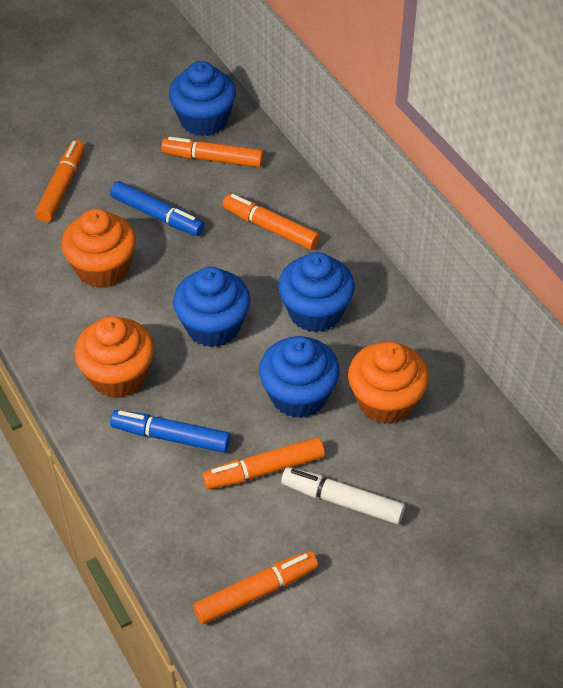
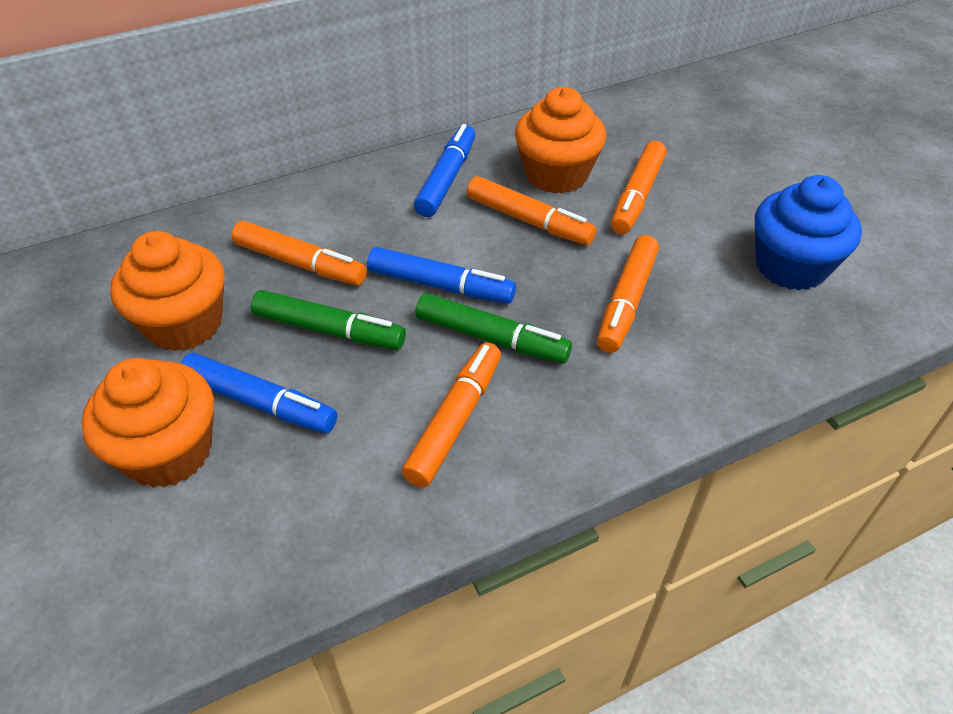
blue cupcake: [169,61,236,136] [173,267,250,347] [259,336,340,418] [278,252,355,332] = 4 -> [755,175,862,290] = 1
blue marker: [110,181,205,236] [110,410,231,453] = 2 -> [180,353,337,434] [367,247,516,304] [414,124,475,217] = 3
green marker: none = 0 -> [251,290,406,350] [415,293,572,364] = 2
white marker: [281,467,405,524] = 1 -> none = 0

